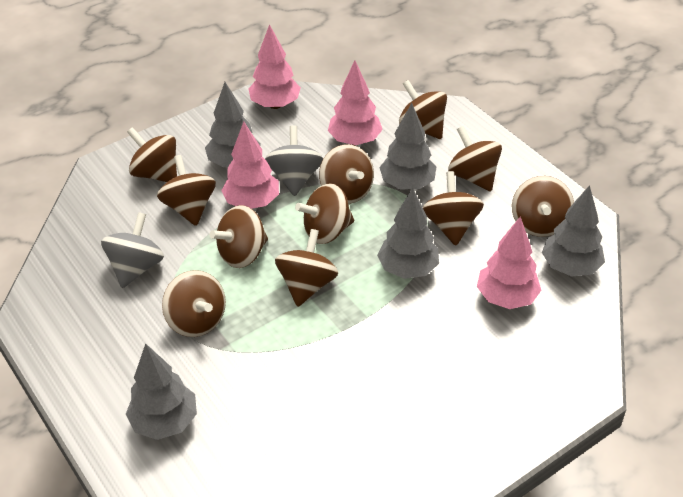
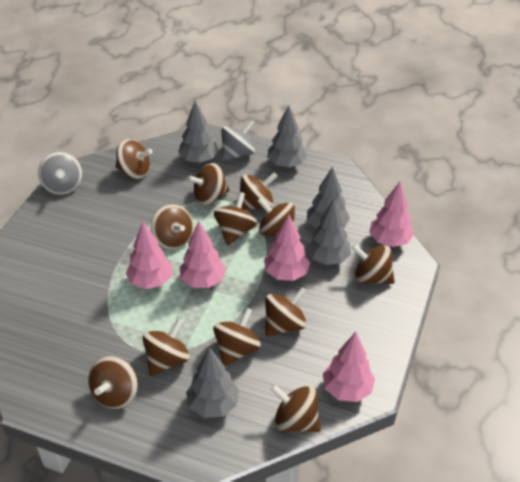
brown spinning top: [127,127,177,182] [157,155,216,226] [162,270,226,337] [210,205,268,268] [275,229,338,307] [295,183,354,244] [319,144,374,204] [399,80,447,139] [423,171,484,246] [448,126,502,192] [512,176,574,237] = 11 -> [88,356,138,409] [115,139,152,179] [143,318,190,376] [151,204,193,250] [187,163,230,205] [213,307,261,366] [214,192,257,245] [240,172,278,210] [257,197,295,237] [265,287,307,336] [270,385,321,432] [351,244,395,284] = 12
pink tree: [221,122,279,209] [248,24,301,109] [328,60,383,145] [477,216,542,309] = 4 -> [126,221,172,289] [180,222,226,288] [264,214,310,281] [323,332,375,402] [369,182,414,247] = 5

